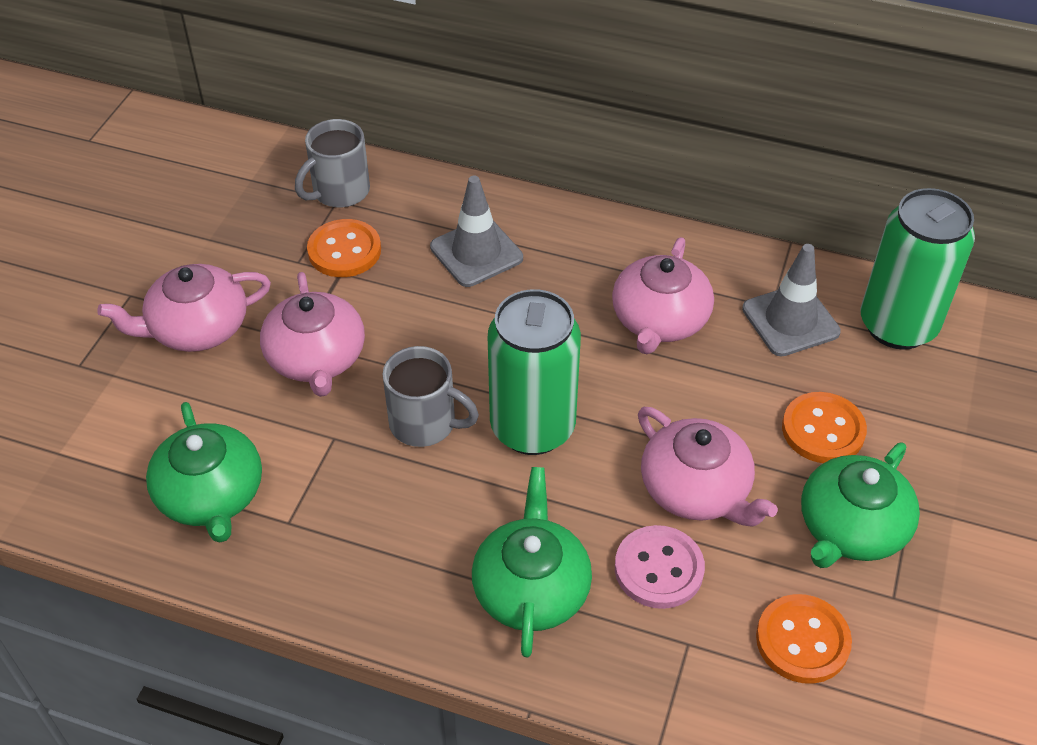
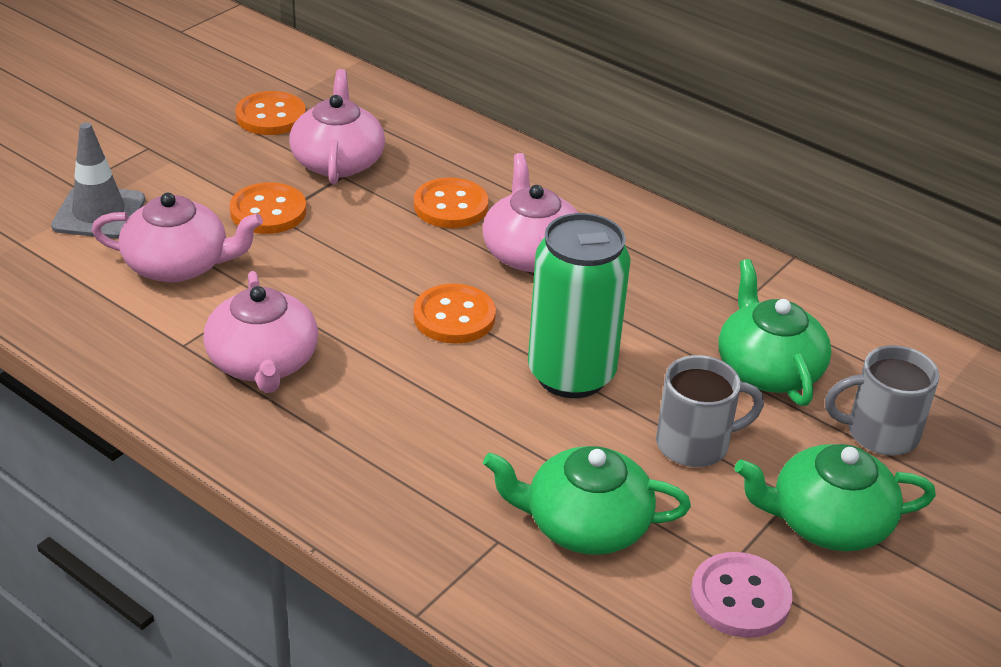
green can: [488,289,581,455] [861,188,975,350] = 2 -> [528,213,631,398] = 1
grey traffic cone: [430,176,523,287] [742,244,841,357] = 2 -> [51,122,145,239] = 1
orange button: [307,219,381,277] [756,594,852,684] [782,392,867,463] = 3 -> [229,182,306,234] [235,91,306,135] [413,284,496,344] [414,178,488,228] = 4

